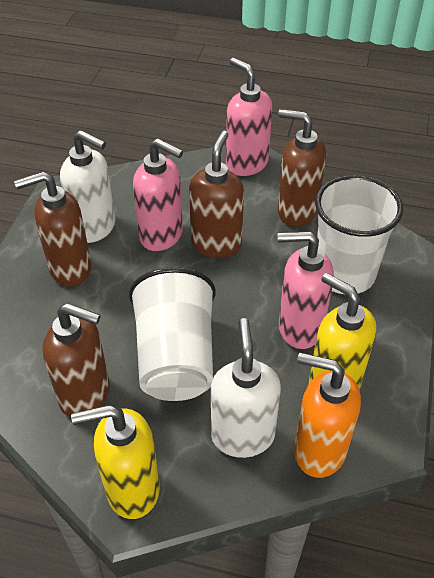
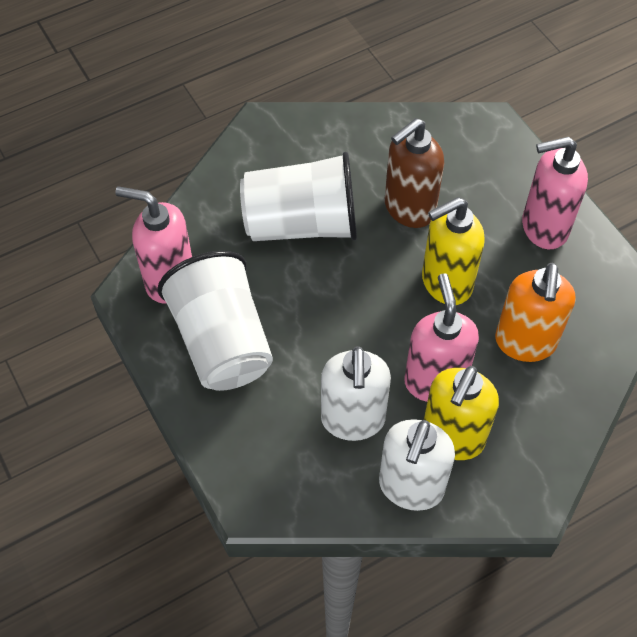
brown soap dispenser: [14,171,91,287] [43,303,110,417] [189,131,244,258] [278,109,326,227] = 4 -> [385,118,444,228] = 1

